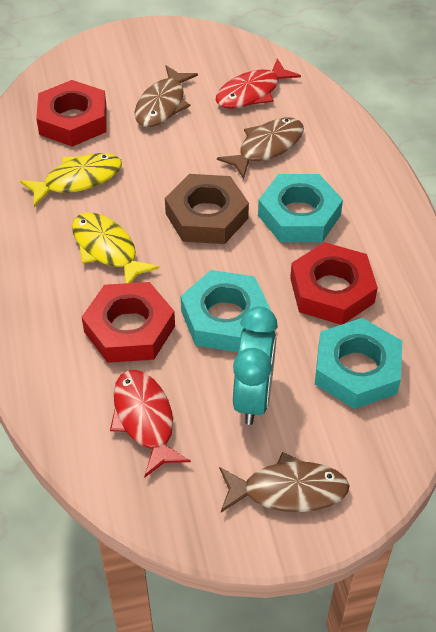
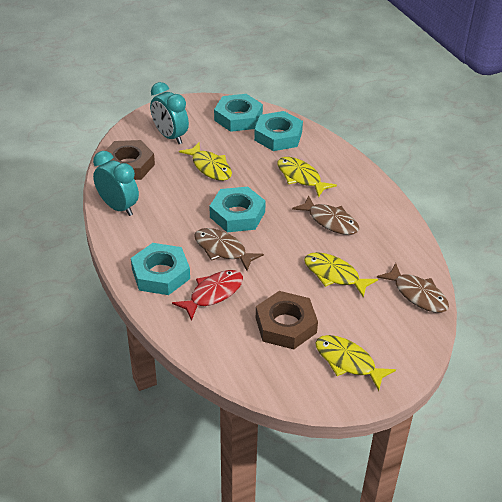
brown nut: [165,174,249,244] = 1 -> [105,140,155,180] [256,291,318,349] = 2
red fish: [110,370,191,478] [216,58,301,109] = 2 -> [172,270,243,321] = 1
red nut: [36,80,107,147] [82,282,175,363] [290,242,378,325] = 3 -> none = 0
turquoise clock: [233,306,278,425] = 1 -> [93,151,139,216] [150,82,189,144] = 2
turquoise nut: [181,270,271,352] [258,174,343,242] [315,318,402,409] = 3 -> [131,243,190,295] [210,187,266,232] [214,94,263,132] [254,111,303,151] = 4
yellow fish: [20,153,122,207] [72,213,160,283] = 2 -> [179,143,232,181] [277,157,337,198] [304,252,378,298] [315,335,396,391] = 4

